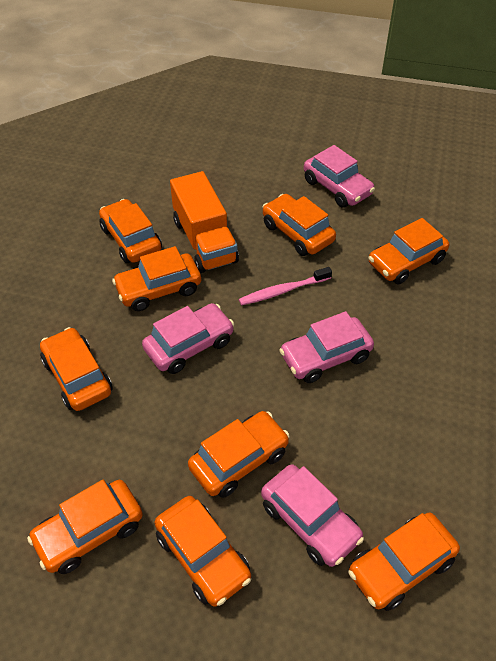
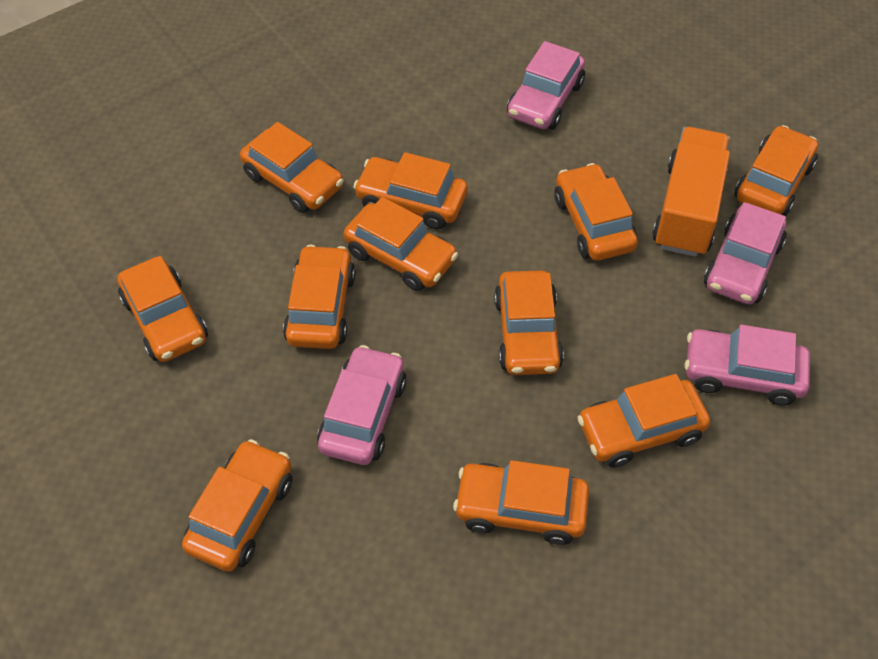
orange car: [27,480,143,574] [40,327,113,411] [99,199,162,263] [112,246,201,311] [155,496,251,607] [188,411,290,498] [263,194,336,256] [348,513,460,611] [368,218,449,284] = 9 -> [117,256,208,362] [182,439,292,572] [240,122,344,213] [283,245,356,349] [344,197,458,291] [353,152,468,230] [453,460,589,545] [494,270,564,375] [554,163,638,261] [577,374,710,468] [734,125,818,216] = 11
pink toothbrush: [239,267,332,305] = 1 -> none = 0

